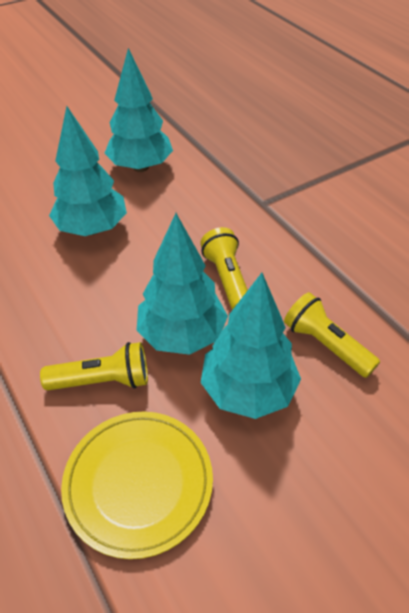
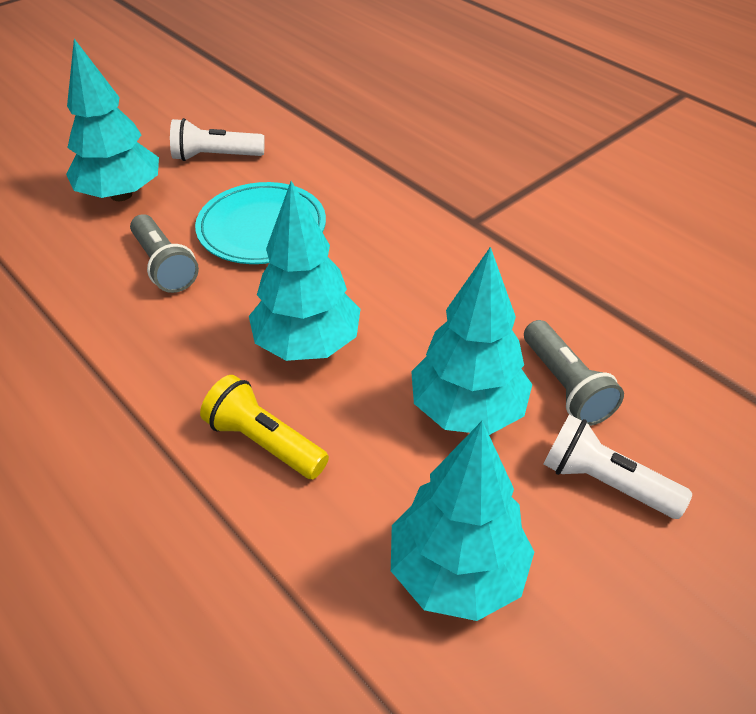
grey flashlight: none = 0 -> [130,214,199,293] [524,320,624,426] = 2
turquoise plate: none = 0 -> [195,182,326,264] = 1
white flashlight: none = 0 -> [170,118,265,161] [543,414,692,519] = 2
yellow flashlight: [40,342,148,390] [200,227,248,310] [284,292,380,378] = 3 -> [200,375,329,479] = 1
yellow plate: [61,412,213,559] = 1 -> none = 0

